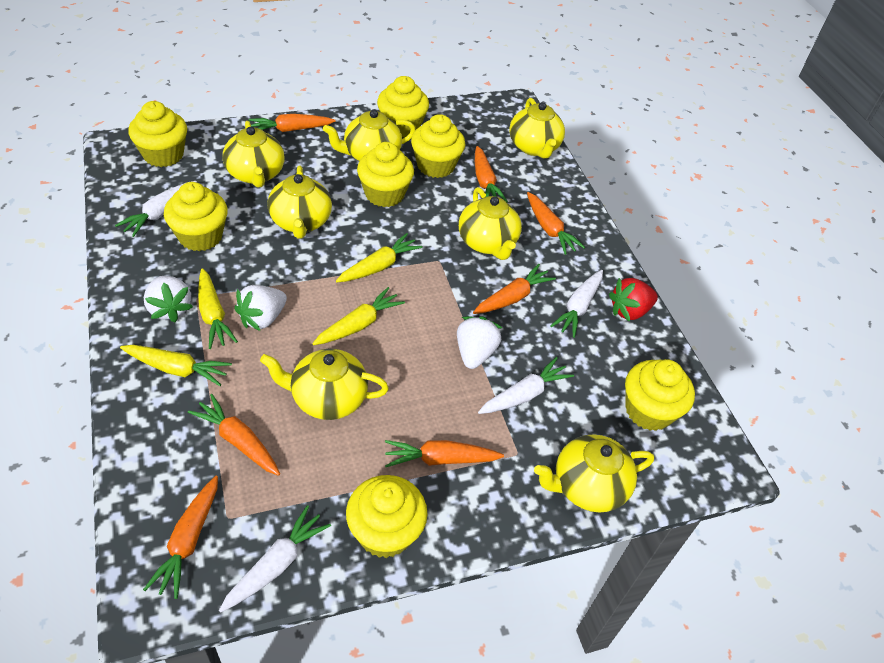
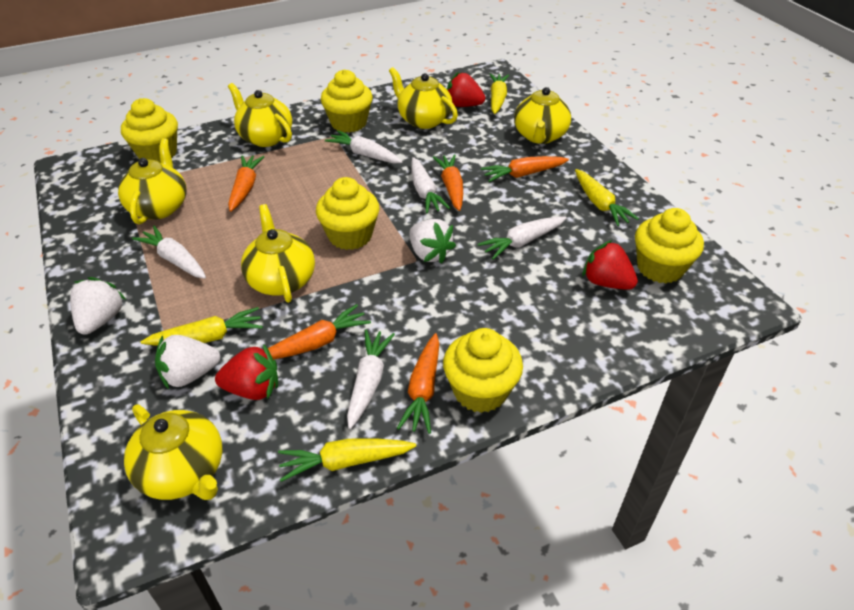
orange carrot: [143,476,218,599] [188,394,280,476] [249,114,336,132] [385,440,504,467] [473,264,556,314] [475,146,508,202] [527,192,585,255] = 7 -> [228,155,264,212] [268,304,371,359] [397,333,440,434] [433,154,463,211] [481,156,569,182] = 5
red strawberry: [609,278,658,322] = 1 -> [215,344,278,400] [447,72,485,107] [583,240,638,290] = 3
white carrot: [115,181,197,237] [219,505,331,612] [478,357,574,414] [550,270,603,338] = 4 -> [132,226,206,279] [325,130,403,164] [347,330,395,429] [411,157,450,213] [478,217,567,260] = 5
yellow cupcake: [128,101,187,167] [164,182,228,251] [346,475,428,558] [357,142,414,207] [377,76,429,138] [411,114,465,178] [625,359,695,431] = 7 -> [121,98,178,163] [316,177,379,250] [321,69,373,133] [443,328,523,413] [635,208,704,283] = 5
yellow teapot: [223,121,285,187] [260,349,389,420] [267,166,332,239] [323,110,415,161] [459,187,522,260] [509,98,565,159] [534,435,654,512] = 7 -> [118,138,187,224] [124,404,222,500] [228,83,292,147] [241,204,315,303] [389,67,458,129] [514,87,571,144] = 6

